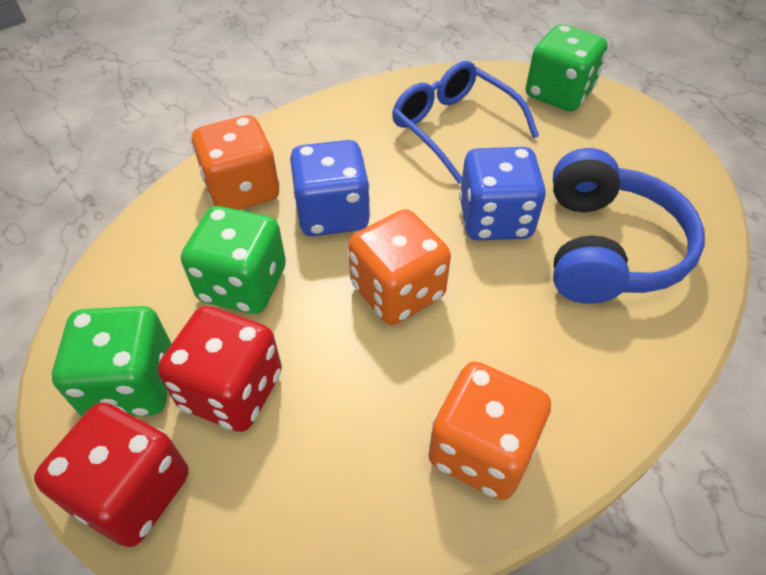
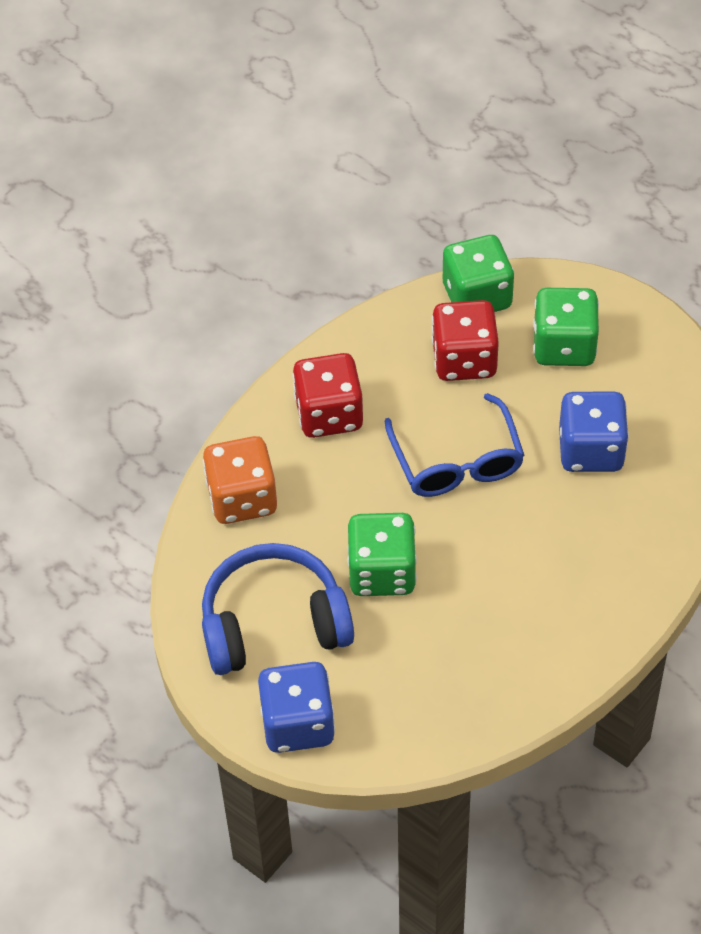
orange dice: [192,115,279,210] [348,209,451,325] [428,362,551,500] = 3 -> [203,436,277,524] = 1

